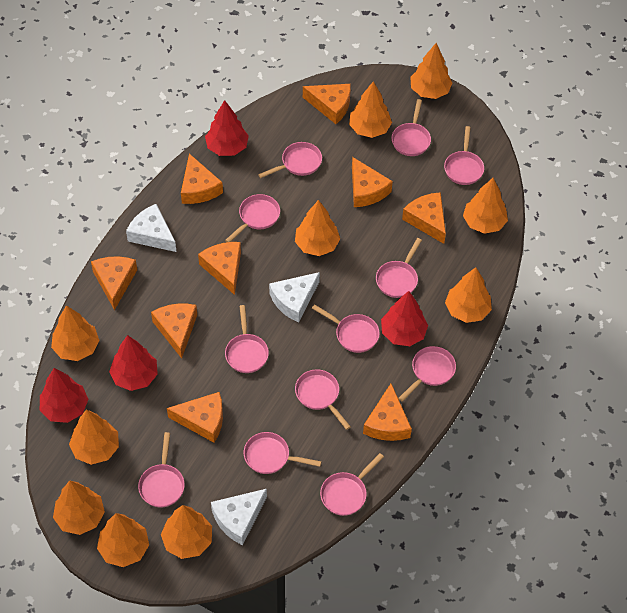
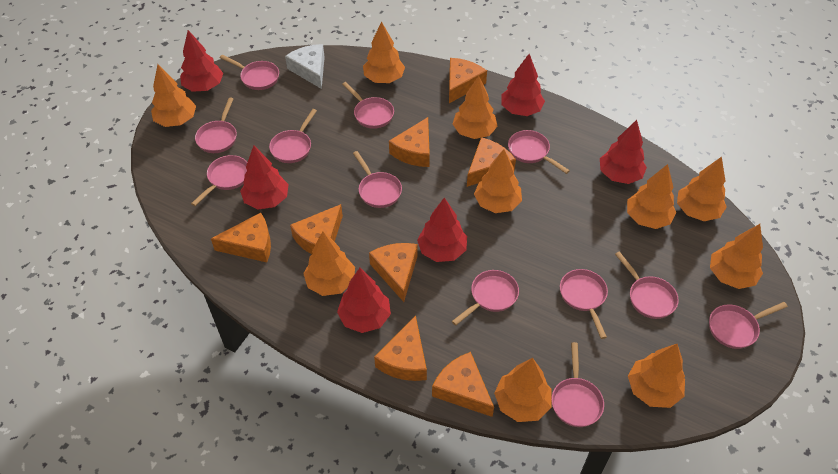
orange cheese: [91,256,137,310] [151,304,197,358] [167,392,223,443] [181,154,223,204] [198,242,241,295] [303,84,351,124] [352,157,393,207] [363,384,412,441] [402,192,446,244] = 9 -> [211,213,271,262] [290,204,343,254] [369,243,418,302] [374,316,427,381] [389,117,430,167] [432,352,494,417] [449,58,487,103] [467,137,516,187] = 8
red tree: [40,368,88,423] [109,335,158,391] [205,100,249,156] [381,291,428,346] = 4 -> [180,30,223,92] [240,146,288,209] [337,268,391,333] [417,197,467,262] [501,54,545,116] [600,120,647,184] = 6
white cheese: [126,204,176,252] [211,489,267,545] [269,272,320,322] = 3 -> [285,44,325,89] = 1

